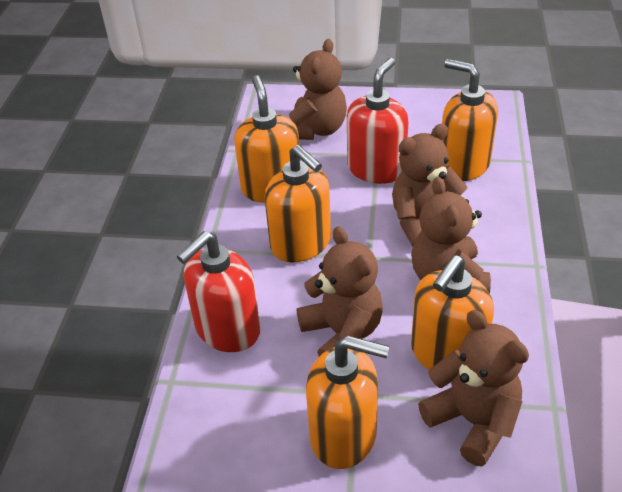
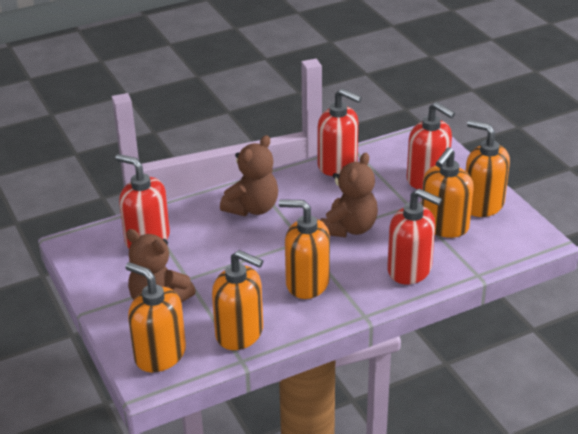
brown teddy bear: [289,39,347,140] [297,226,383,357] [392,124,467,247] [411,177,491,293] [418,310,529,467] = 5 -> [126,229,196,303] [220,135,278,216] [321,153,378,238] = 3
red soap dispenser: [177,231,261,352] [347,58,408,184] = 2 -> [115,154,170,249] [318,88,362,176] [387,189,442,285] [407,102,455,189] = 4

